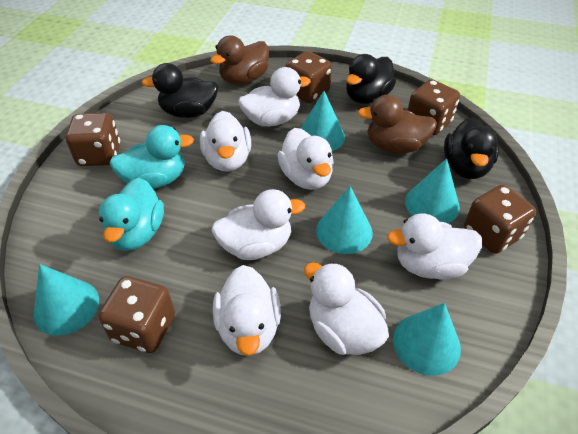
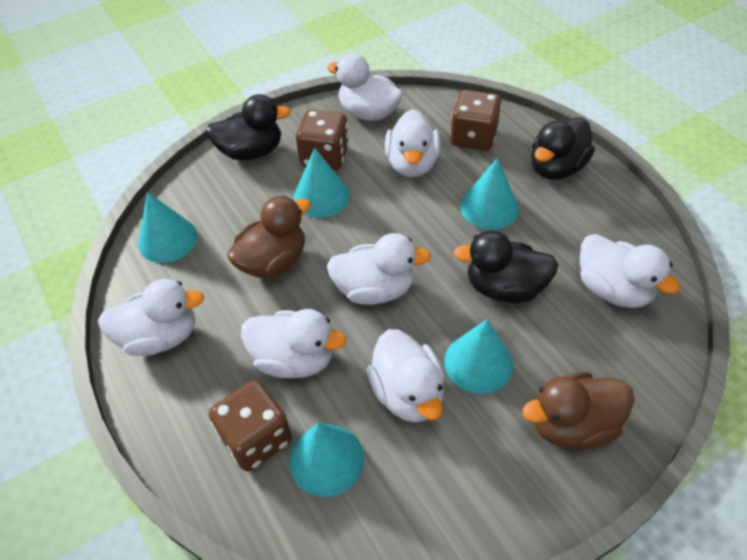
brown dice: [66,113,120,166] [98,276,175,353] [286,51,332,103] [408,79,460,135] [464,185,536,254] = 5 -> [209,380,292,471] [296,110,349,170] [450,90,502,151] = 3
turquoise duck: [99,178,164,251] [110,125,194,189] = 2 -> none = 0

